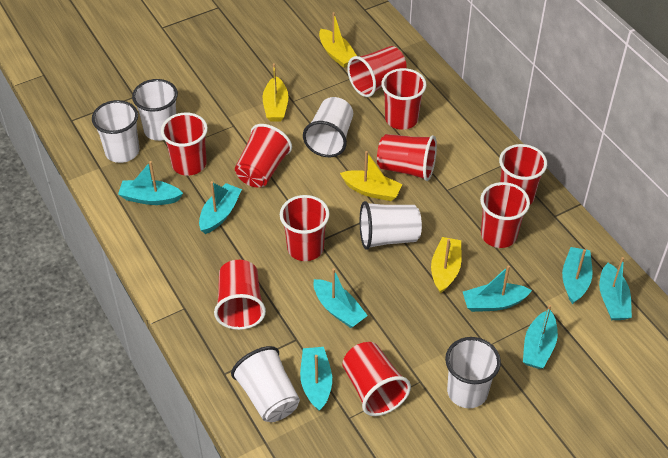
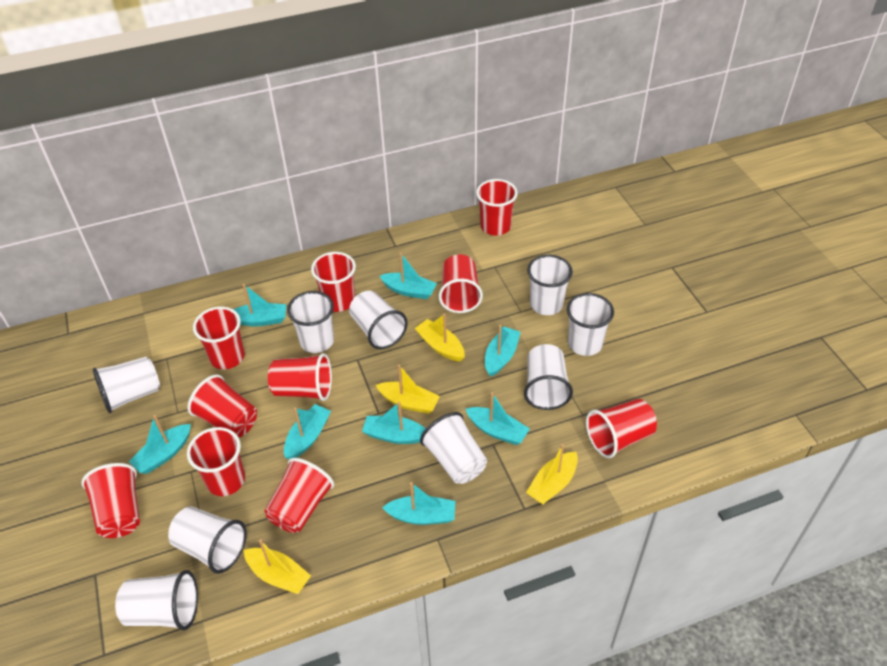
white cup: [92,100,139,163] [132,79,178,141] [231,346,300,422] [303,97,353,157] [360,201,422,250] [445,337,501,408] = 6 -> [93,357,160,413] [115,570,198,631] [168,506,247,574] [287,291,334,353] [349,291,408,349] [420,412,487,484] [524,344,573,410] [527,255,573,315] [567,293,614,356] = 9

